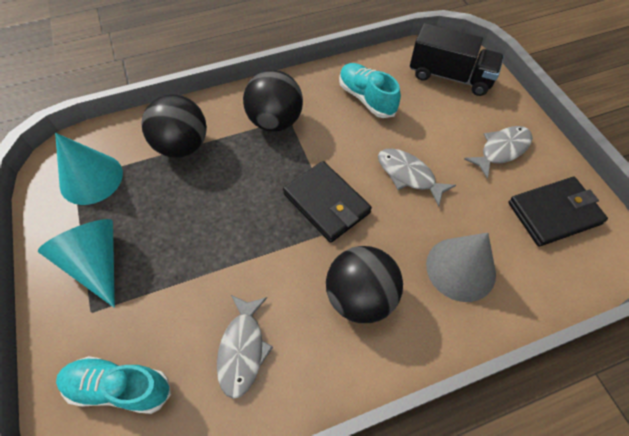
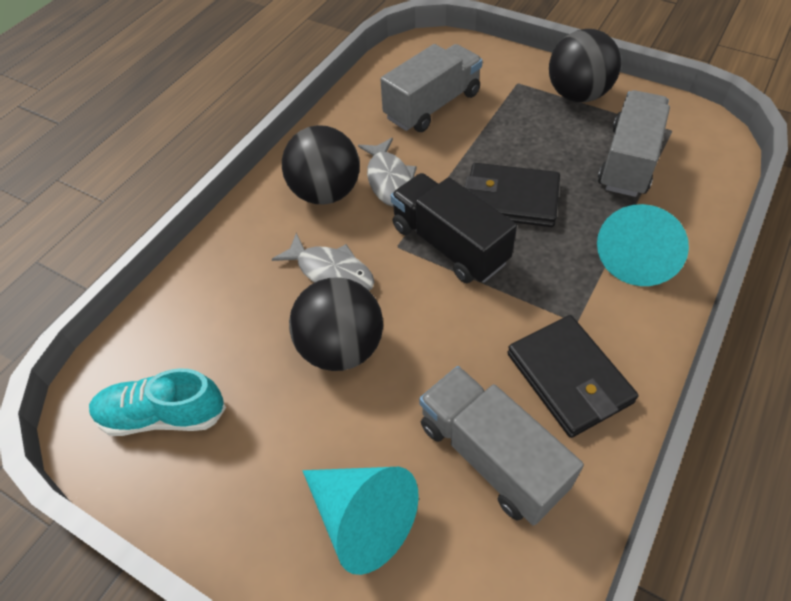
grey cone: [426,233,496,302] = 1 -> none = 0
grey fish: [217,295,273,399] [378,148,456,207] [464,126,532,179] = 3 -> [272,233,375,290] [358,138,417,207] = 2
grey truck: none = 0 -> [380,44,483,132] [419,366,584,526] [598,90,670,197] = 3
turquoise shoe: [56,356,171,414] [339,63,401,118] = 2 -> [89,368,226,436] = 1

